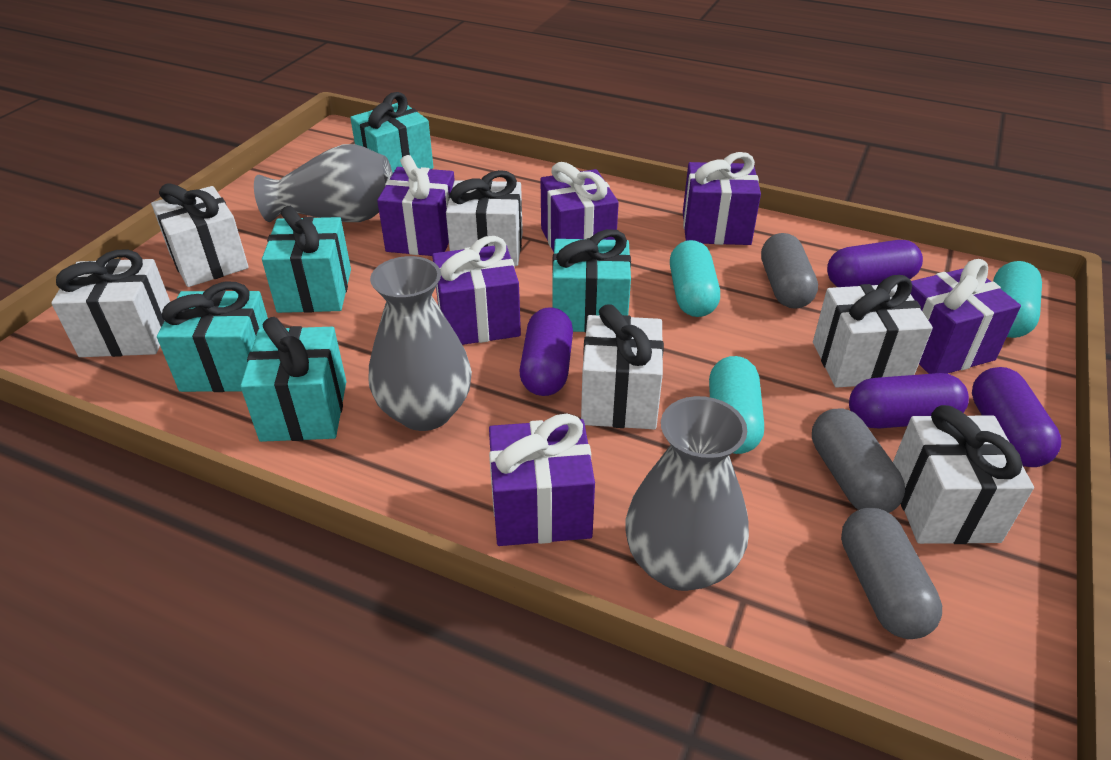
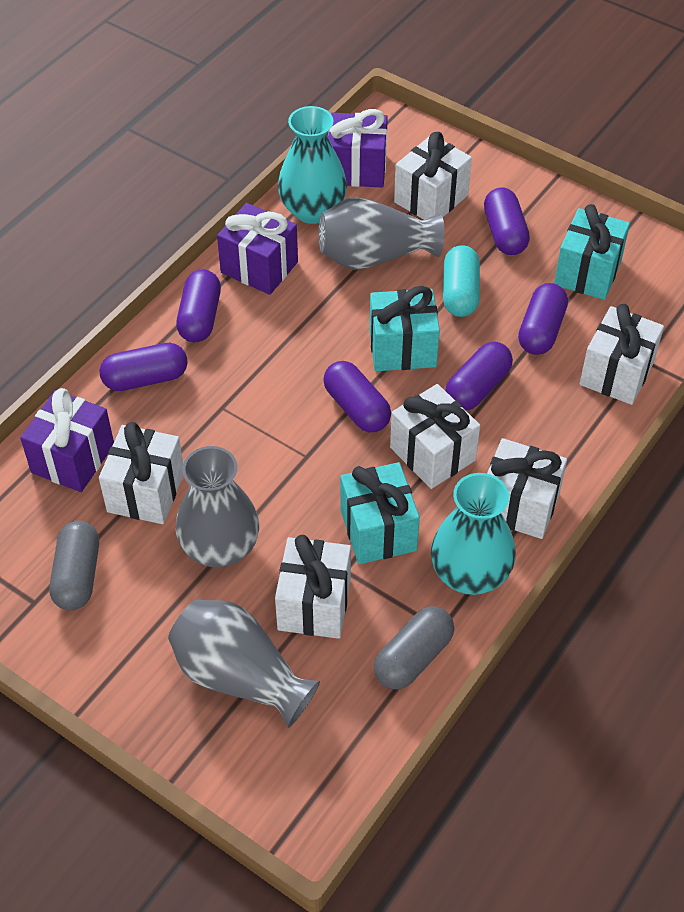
grey capsule: [761,233,818,309] [812,408,905,513] [841,508,942,639] = 3 -> [49,520,99,610] [374,606,454,689] = 2
purple capsule: [519,307,573,396] [827,240,923,287] [849,373,969,428] [972,367,1061,467] = 4 -> [100,343,188,391] [176,270,221,342] [323,361,391,433] [445,342,513,410] [484,188,530,255] [518,283,568,355] = 6
purple gift: [377,155,455,256] [432,236,521,345] [489,413,595,546] [540,162,619,252] [683,152,761,245] [910,259,1021,374] = 6 -> [20,388,114,492] [217,203,298,295] [328,109,388,188] = 3
turquoise capsule: [670,240,720,317] [709,356,764,454] [993,261,1042,338] = 3 -> [443,245,480,317] = 1
turquoise gift: [157,282,268,392] [240,317,347,442] [262,206,351,313] [350,92,433,173] [552,229,631,332] = 5 -> [340,462,420,564] [369,286,440,371] [554,204,630,300] = 3
turquoise vase: none = 0 -> [278,106,347,224] [431,473,516,595] = 2

